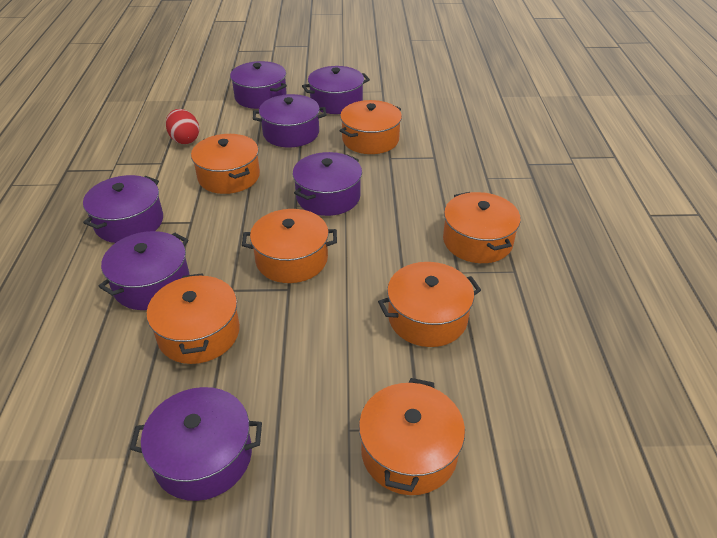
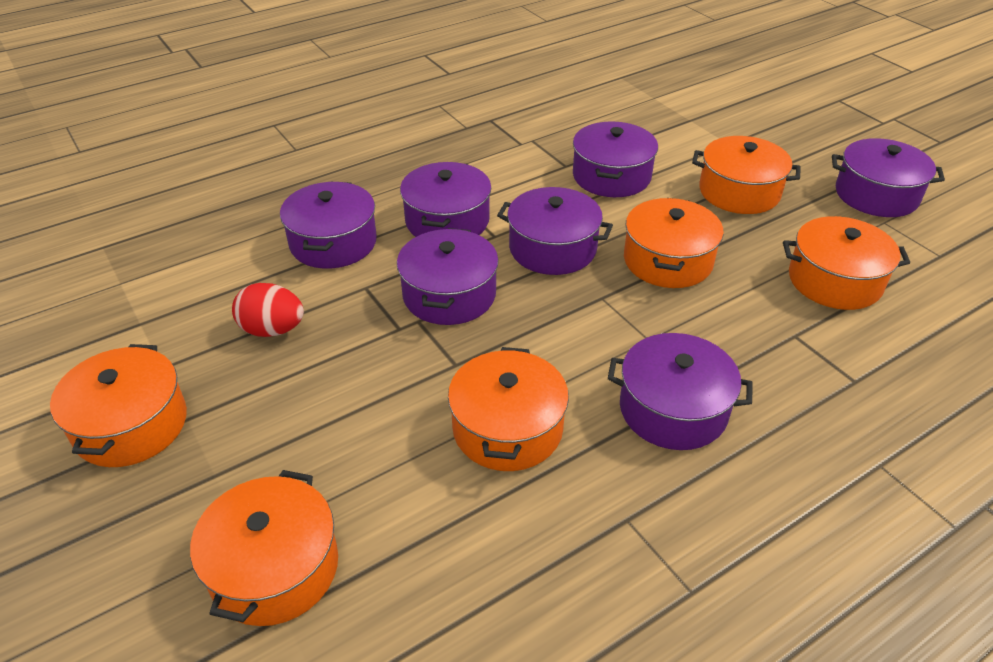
orange pot: [147,273,240,364] [191,134,260,194] [242,209,337,283] [340,100,402,154] [359,378,465,495] [378,262,481,347] [443,192,521,263] = 7 -> [50,344,187,467] [190,470,338,626] [448,347,569,471] [624,198,724,288] [692,136,801,214] [783,216,910,310] = 6

